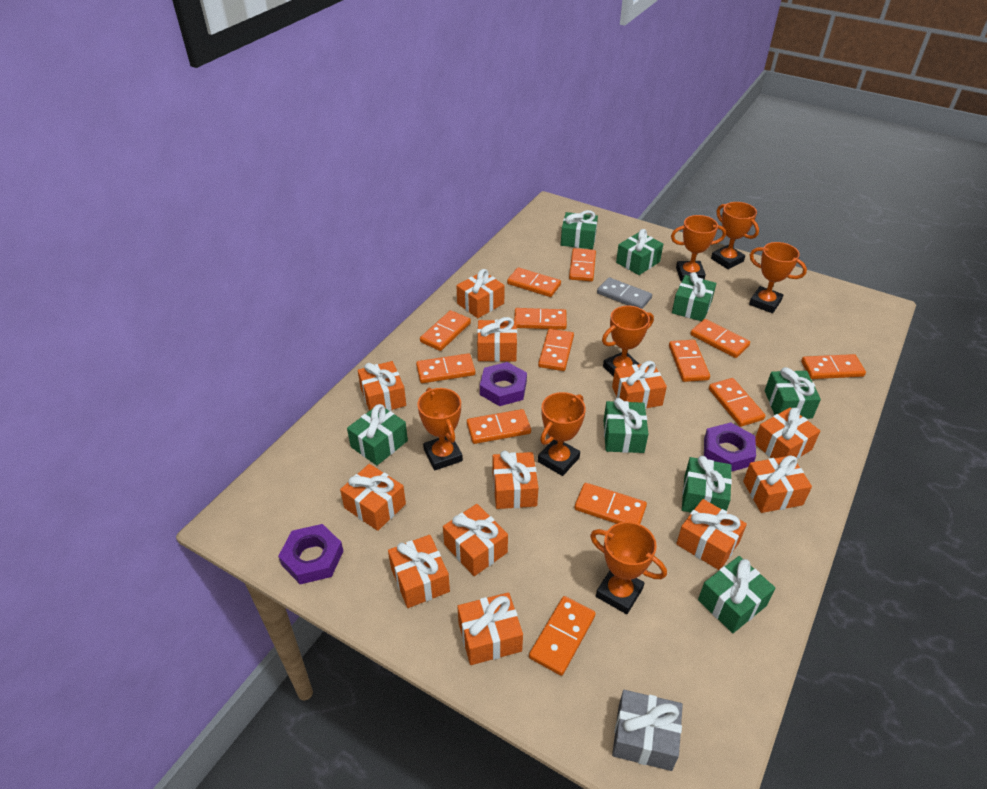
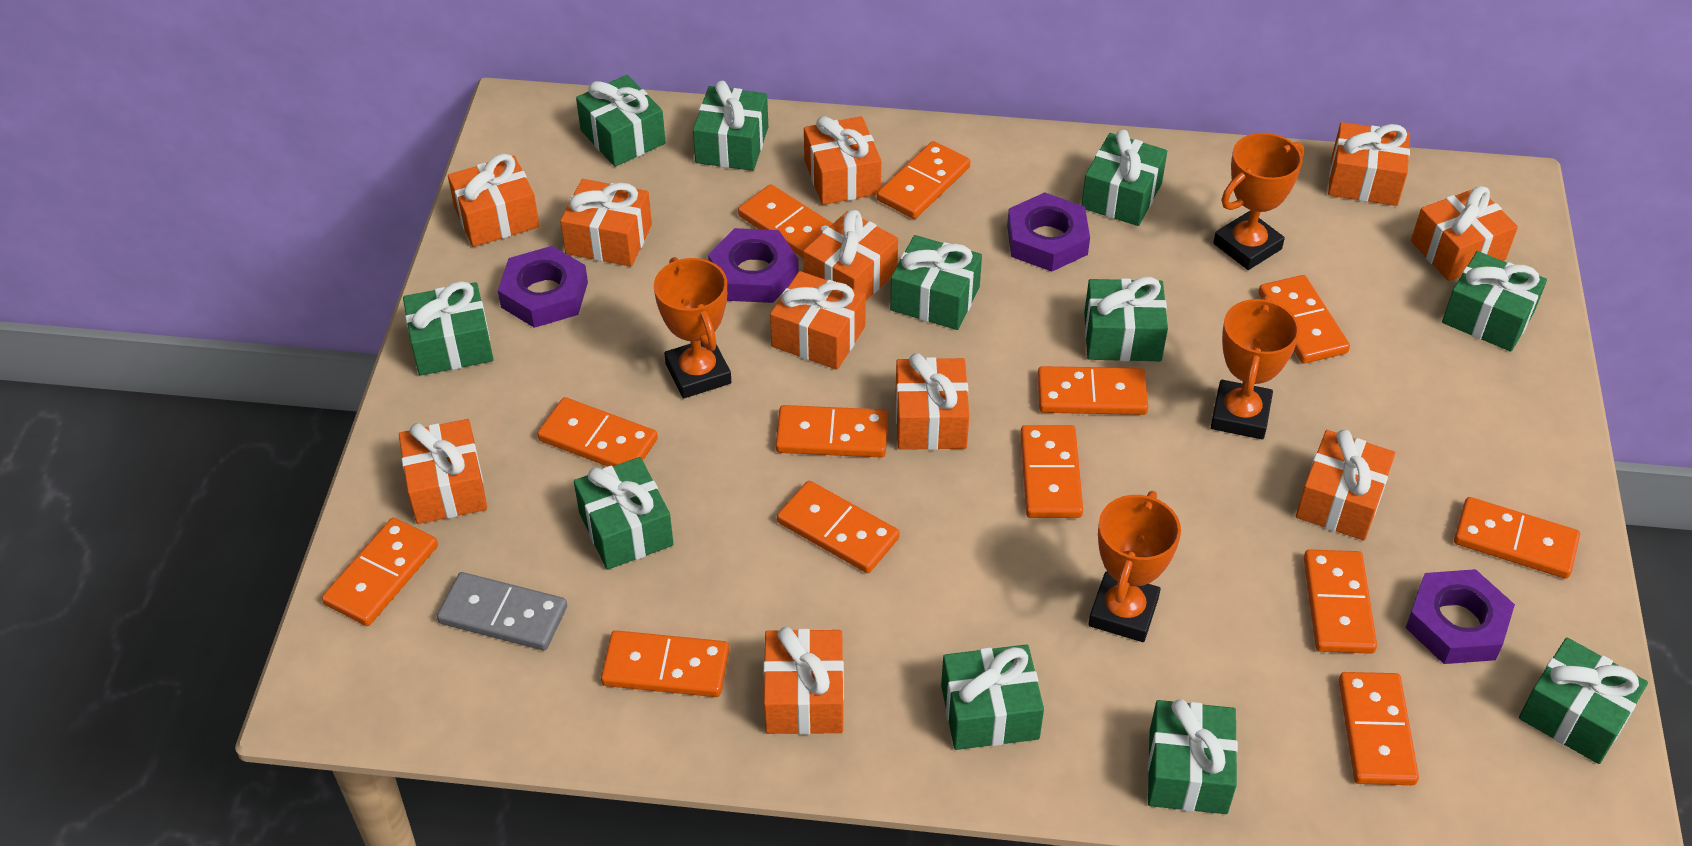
green gift: [347,404,408,466] [561,210,598,249] [604,398,648,453] [616,229,663,275] [672,272,716,321] [682,456,732,513] [698,556,776,633] [765,367,821,419] = 8 -> [403,281,494,376] [574,457,674,570] [576,75,666,167] [693,81,768,171] [890,235,982,330] [941,644,1044,750] [1081,130,1167,226] [1084,277,1168,361] [1148,699,1238,814] [1442,251,1547,352] [1519,638,1648,764] = 11
grey gift: [612,690,683,771] = 1 -> none = 0
orange gift: [340,464,406,531] [358,361,406,411] [388,535,450,608] [443,504,508,576] [456,269,505,318] [457,592,523,665] [477,317,517,362] [492,451,539,509] [612,361,667,409] [676,499,747,570] [743,455,812,513] [755,407,820,459] = 12 -> [399,419,487,524] [448,154,539,247] [560,179,652,267] [763,627,844,735] [770,271,866,370] [803,210,898,300] [804,116,881,205] [896,353,969,450] [1296,429,1395,541] [1328,122,1410,206] [1411,186,1518,281] = 11
orange trophy: [418,388,463,470] [538,392,586,476] [590,522,667,614] [602,306,654,377] [671,215,726,282] [711,202,759,269] [749,242,807,313] = 7 -> [654,257,731,398] [1088,491,1181,642] [1211,296,1300,439] [1213,133,1304,270] = 4
purple nut: [278,524,343,584] [480,362,527,406] [704,423,756,472] = 3 -> [498,246,588,328] [708,228,799,303] [1007,192,1090,272] [1406,569,1515,664] = 4

